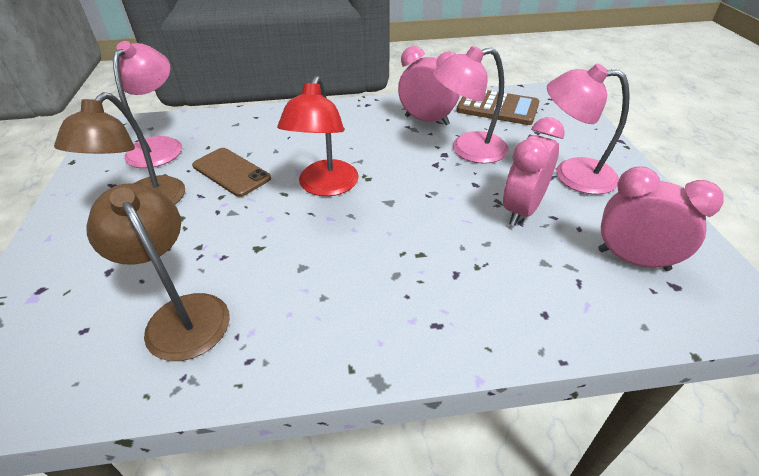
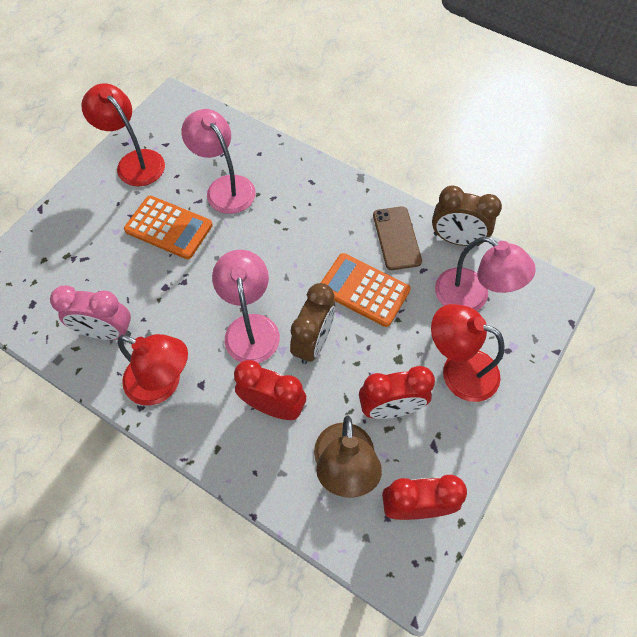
brown calculator: [457,90,539,125] = 1 -> none = 0
brown clock: none = 0 -> [290,283,335,364] [432,186,502,246] = 2
brown lamp: [54,92,185,205] [86,183,230,361] = 2 -> [314,415,382,498] = 1
orange calculator: none = 0 -> [124,196,213,259] [321,253,411,327] = 2
pink clock: [398,46,460,125] [503,117,565,226] [598,166,724,271] = 3 -> [50,286,131,340] = 1
red clock: none = 0 -> [234,360,306,420] [359,366,435,419] [382,475,467,520] = 3
red lamp: [277,76,359,196] = 1 -> [81,83,165,186] [118,334,188,405] [431,304,504,402] = 3

